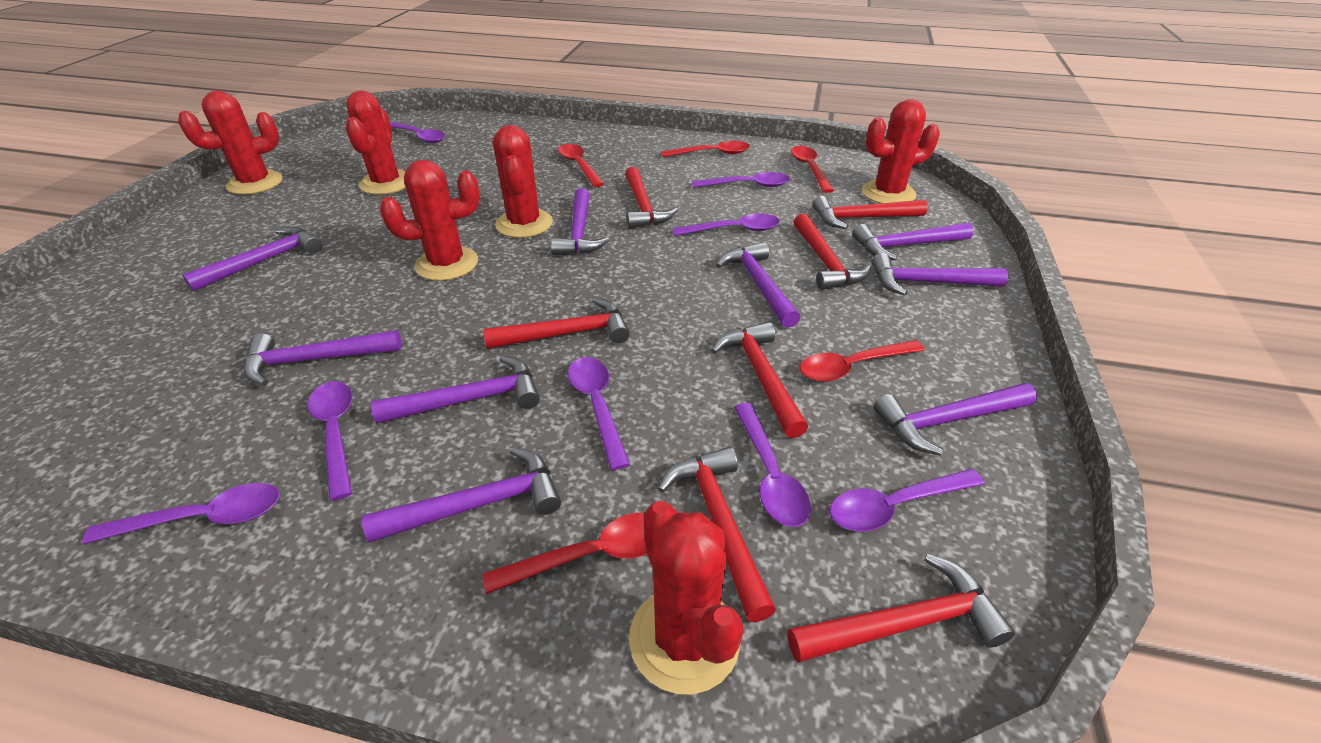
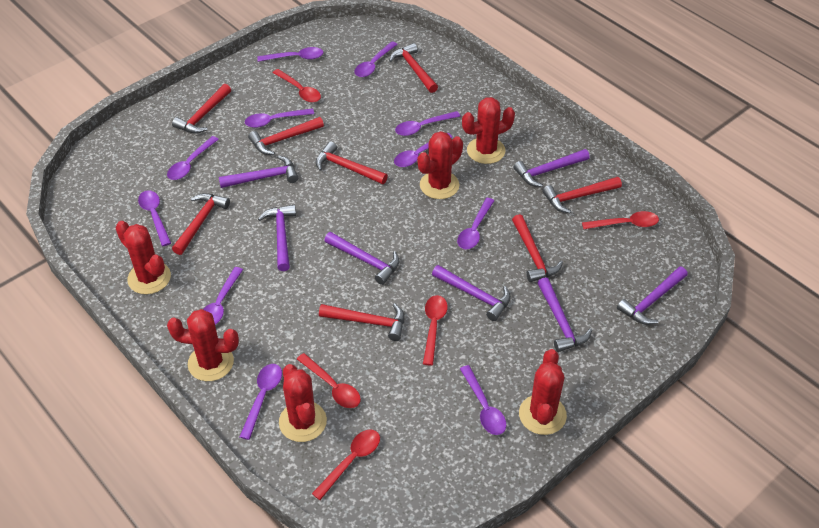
purple hammer: [182,226,322,292] [244,330,402,386] [362,447,561,543] [371,356,540,424] [551,188,609,255] [716,242,800,328] [852,223,973,260] [871,253,1008,296] [874,383,1037,456] = 9 -> [219,155,298,188] [258,205,296,271] [324,232,400,285] [432,265,511,321] [513,149,590,187] [538,277,592,352] [617,266,688,325] = 7
purple spoon: [82,483,279,544] [308,381,352,501] [390,122,445,143] [568,357,630,470] [672,214,780,236] [692,172,789,188] [734,403,811,527] [830,469,985,531] = 8 -> [138,190,171,246] [167,136,219,180] [203,267,243,325] [239,364,282,440] [245,108,314,128] [257,47,323,62] [355,41,398,77] [394,133,453,167] [395,111,461,136] [457,198,494,250] [460,365,506,435] = 11
red hammer: [483,298,630,349] [625,167,678,229] [658,447,776,622] [711,322,808,438] [788,554,1015,663] [794,214,871,290] [812,196,928,229] = 7 -> [172,84,231,134] [172,193,230,255] [248,117,324,155] [316,141,388,184] [319,303,405,341] [389,43,438,93] [512,214,563,282] [542,177,622,213] = 8

